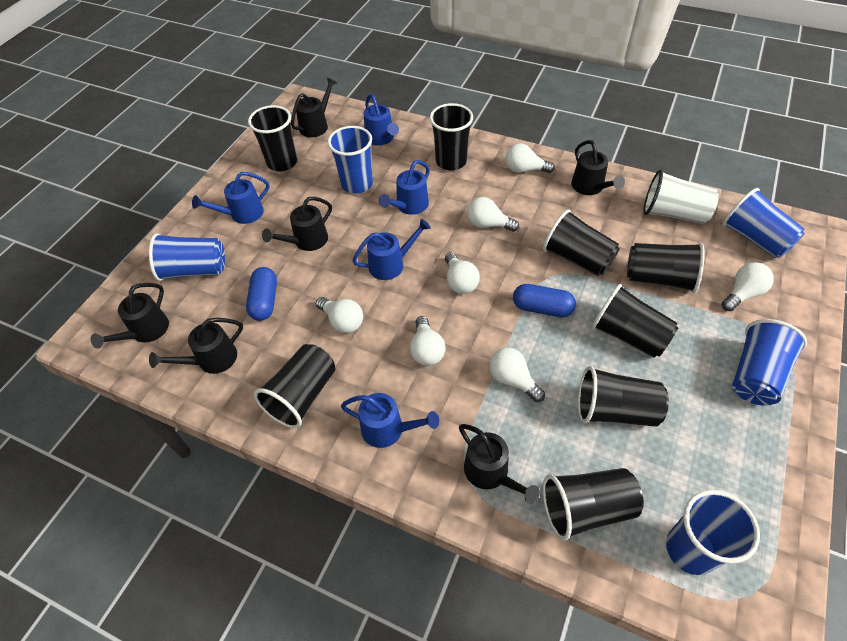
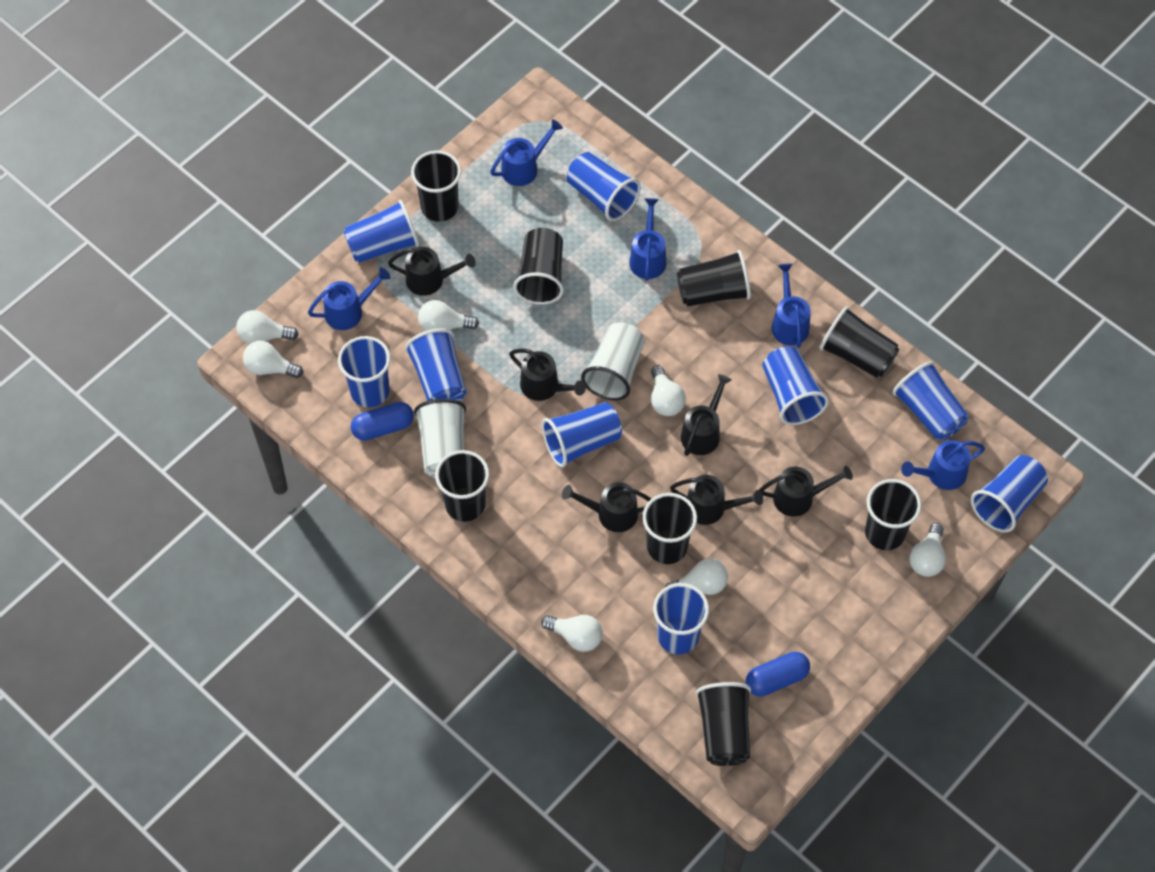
blue cup: [149,233,225,281] [328,126,373,194] [666,490,760,575] [722,188,805,258] [732,319,807,406] = 5 -> [338,336,391,407] [343,200,419,263] [405,328,467,401] [542,402,622,468] [567,152,641,221] [653,583,709,654] [762,346,829,425] [893,361,969,440] [971,455,1048,533] = 9
white cup: [643,170,719,224] = 1 -> [414,399,466,478] [581,322,645,401] = 2

